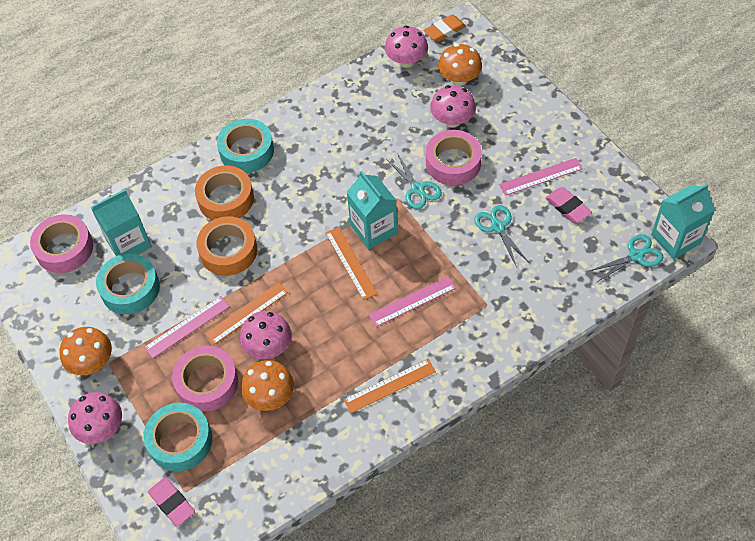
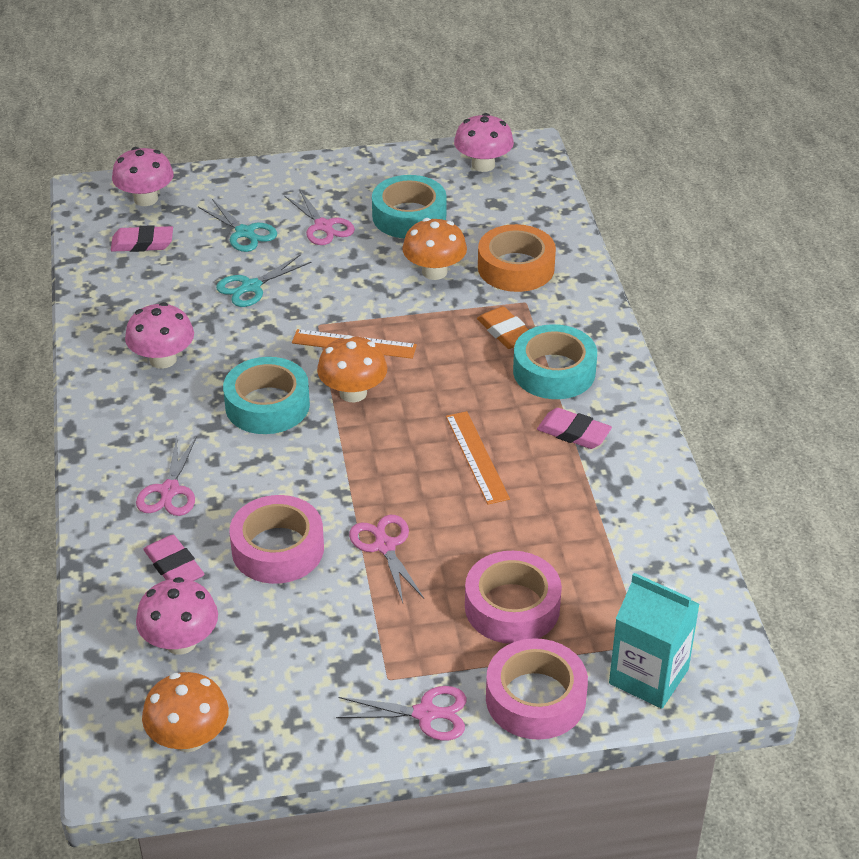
orange ruler: [205,282,288,345] [325,227,377,300] [344,359,436,413] = 3 -> [292,329,417,359] [446,411,510,505] = 2
orange tape: [195,166,254,220] [196,216,257,276] = 2 -> [478,224,556,292] = 1
pink eraser: [148,477,195,527] [546,187,592,223] = 2 -> [111,225,173,252] [143,535,204,581] [537,408,612,449] = 3
pink ruler: [144,296,230,358] [369,276,456,327] [499,158,583,196] = 3 -> none = 0
pink scissors: none = 0 -> [136,436,197,516] [284,189,355,245] [336,686,467,741] [349,515,424,603] = 4
turquoise carton: [91,189,152,256] [347,171,398,249] [651,184,715,259] = 3 -> [609,573,700,709] = 1
turquoise scissors: [386,153,442,209] [474,205,528,265] [590,234,663,282] = 3 -> [198,199,277,252] [216,254,311,307] = 2

